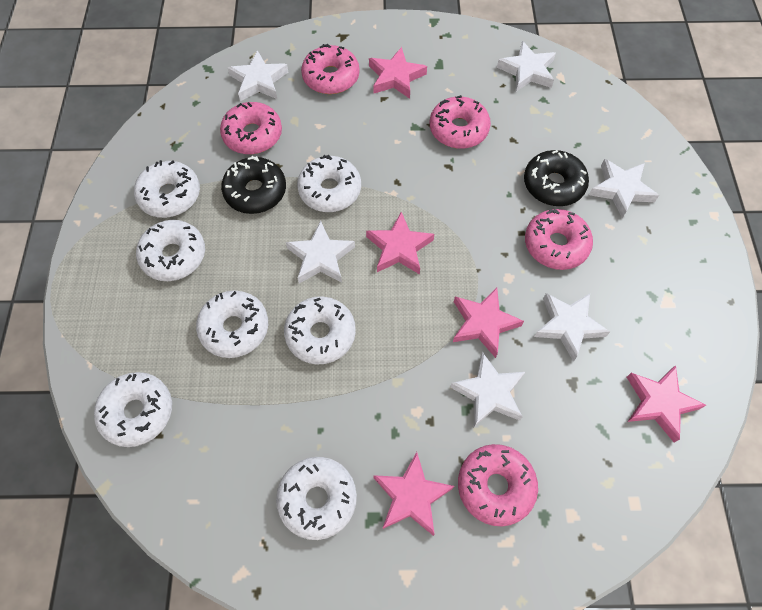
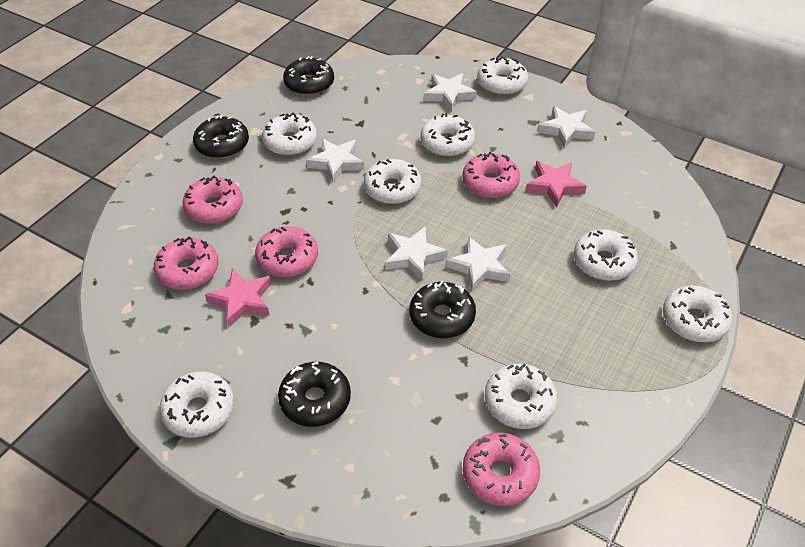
black donut: [221,156,286,214] [524,150,589,206] = 2 -> [193,115,249,158] [278,362,351,427] [283,56,334,95] [410,281,476,338] = 4
pink star: [366,212,434,275] [369,47,427,99] [373,452,454,536] [453,287,524,358] [627,365,706,442] = 5 -> [205,269,272,328] [526,161,587,207] = 2
white donut: [94,372,172,447] [134,160,200,218] [136,220,205,281] [196,290,268,358] [276,457,357,540] [284,296,356,364] [297,155,361,212] = 7 -> [159,371,234,438] [262,113,317,156] [364,159,422,204] [421,113,475,157] [477,56,528,95] [485,364,558,429] [574,229,638,281] [663,285,732,342] = 8
white star: [228,50,288,101] [286,221,355,283] [450,352,525,427] [497,41,556,92] [534,293,610,362] [589,159,659,218] = 6 -> [306,138,364,183] [385,226,448,281] [424,73,477,112] [446,236,511,291] [538,106,595,149] = 5

